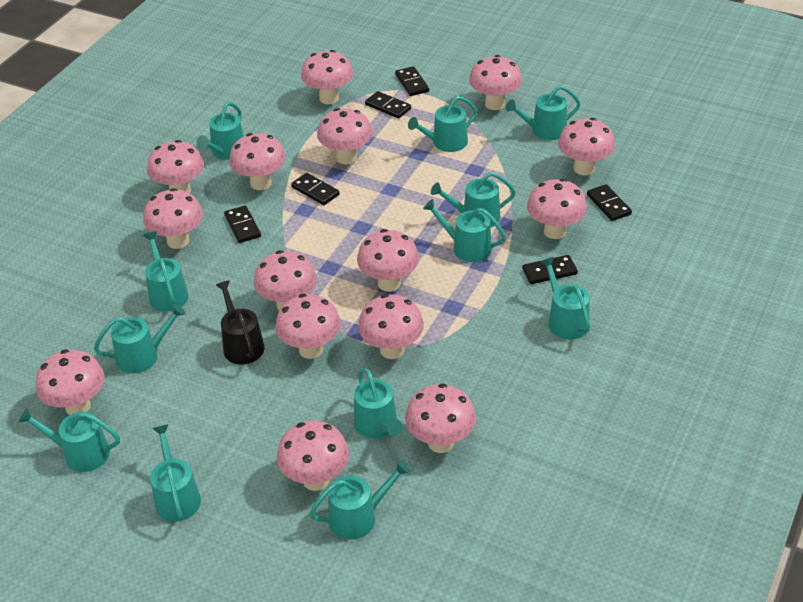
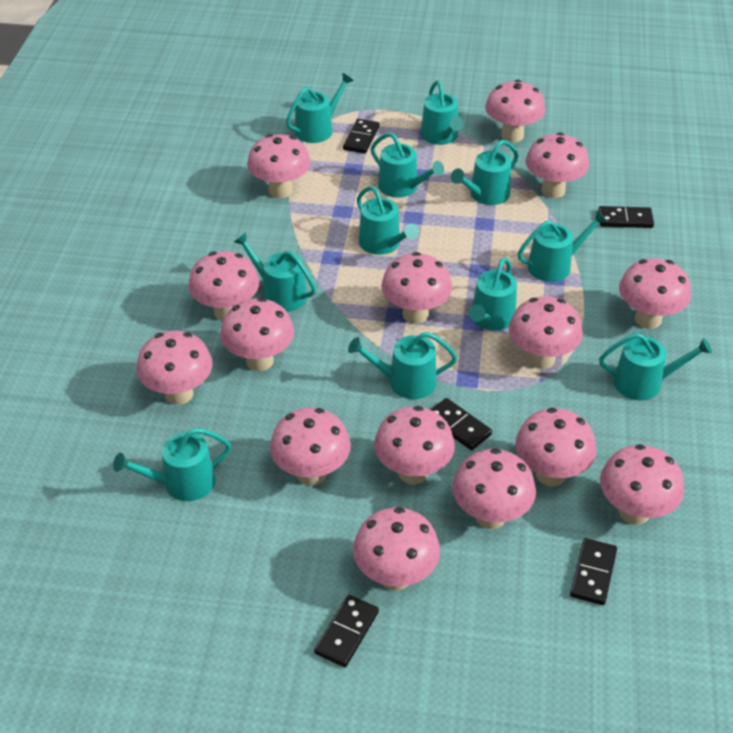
black domino: [224,205,261,243] [291,173,340,205] [365,91,411,118] [395,66,429,96] [522,255,578,284] [587,184,632,221] = 6 -> [314,595,379,667] [343,119,380,154] [431,398,492,450] [570,538,617,605] [598,206,654,228] = 5
black watering can: [216,280,264,365] = 1 -> none = 0
turquoise watering can: [18,408,120,472] [94,304,185,373] [143,231,189,311] [150,424,201,522] [196,102,244,160] [310,460,410,540] [354,368,403,439] [408,96,477,152] [423,199,506,262] [431,172,516,227] [506,86,581,140] [540,257,590,340] = 12 -> [113,428,231,501] [234,233,316,312] [286,73,354,143] [348,332,457,399] [357,186,419,255] [371,133,444,198] [421,80,464,145] [451,140,518,205] [469,257,517,331] [518,210,608,282] [599,333,712,400] = 11

